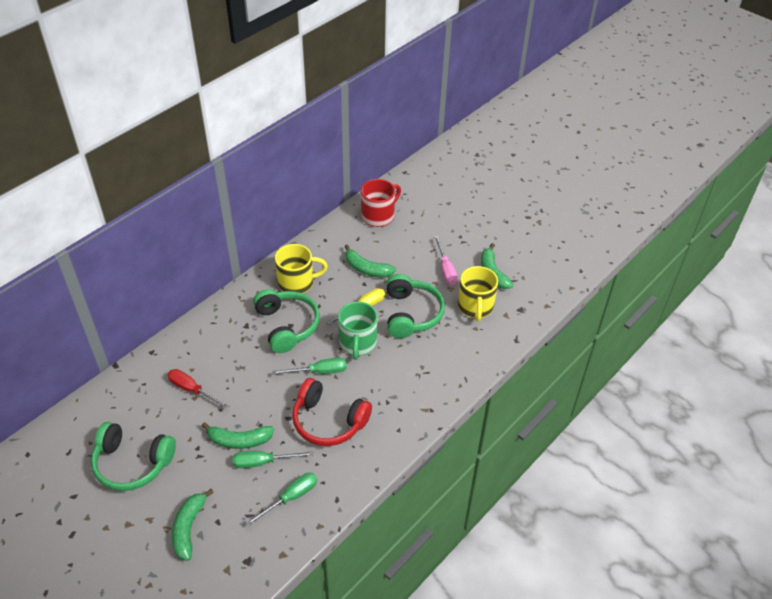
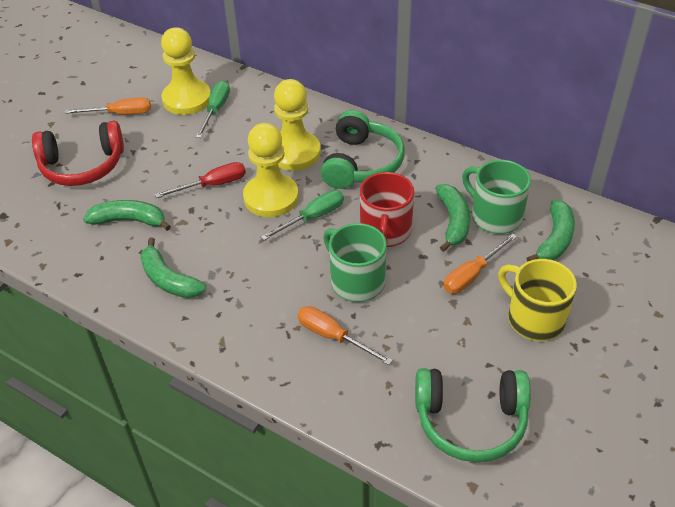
green headphones: [91,422,176,491] [253,289,320,353] [386,274,445,338] = 3 -> [321,110,405,189] [415,368,531,462] = 2
green mug: [338,302,378,360] = 1 -> [323,223,387,302] [462,160,531,234] = 2
green screwdriver: [233,451,314,468] [246,473,317,526] [272,358,347,375] = 3 -> [196,81,230,138] [261,190,344,240] = 2
orange screwdriver: none = 0 -> [64,97,151,115] [298,306,393,365] [444,234,517,294] = 3
pink screwdriver: [434,236,458,285] = 1 -> none = 0
yellow mug: [275,244,328,293] [458,266,498,321] = 2 -> [498,259,577,341] = 1
yellow pawn: none = 0 -> [161,27,211,115] [243,123,299,217] [274,79,321,171] = 3
yellow screwdriver: [326,288,385,325] = 1 -> none = 0

